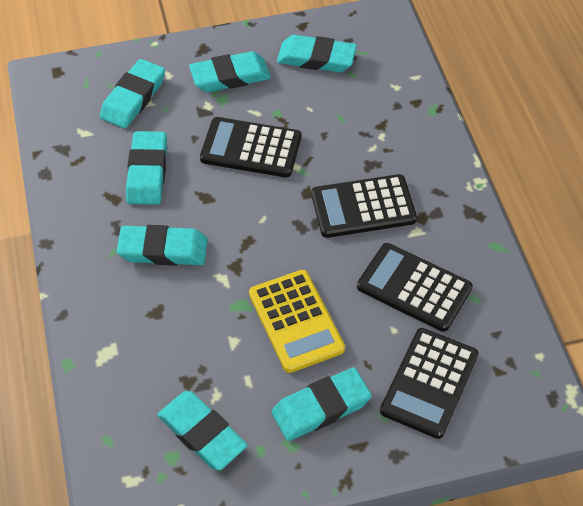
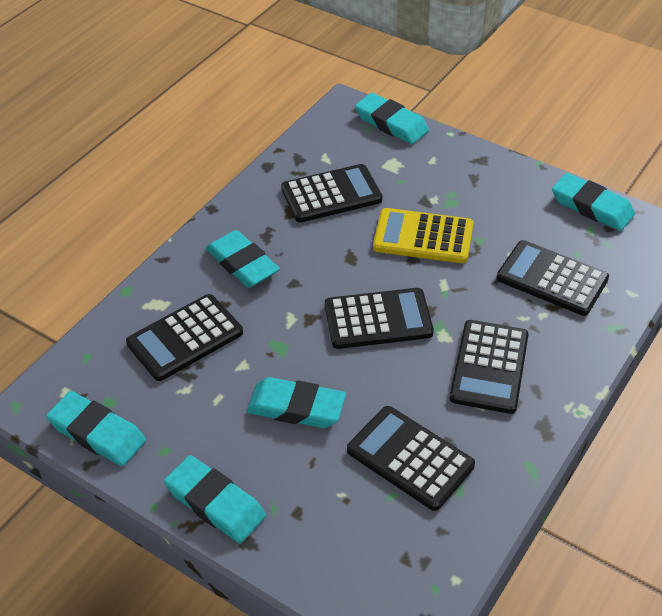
black calculator: [200,117,301,177] [311,174,417,238] [357,243,473,332] [380,328,478,439] = 4 -> [126,294,243,381] [281,164,382,222] [325,288,434,349] [347,406,475,511] [449,320,529,414] [497,240,609,316] = 6
turquoise eraser: [100,59,165,129] [117,225,208,266] [126,131,167,205] [157,391,248,470] [189,51,271,92] [272,367,372,441] [277,35,357,72] = 7 -> [46,391,146,466] [164,455,266,543] [206,230,280,288] [247,377,346,428] [355,93,429,144] [552,173,635,231] = 6

